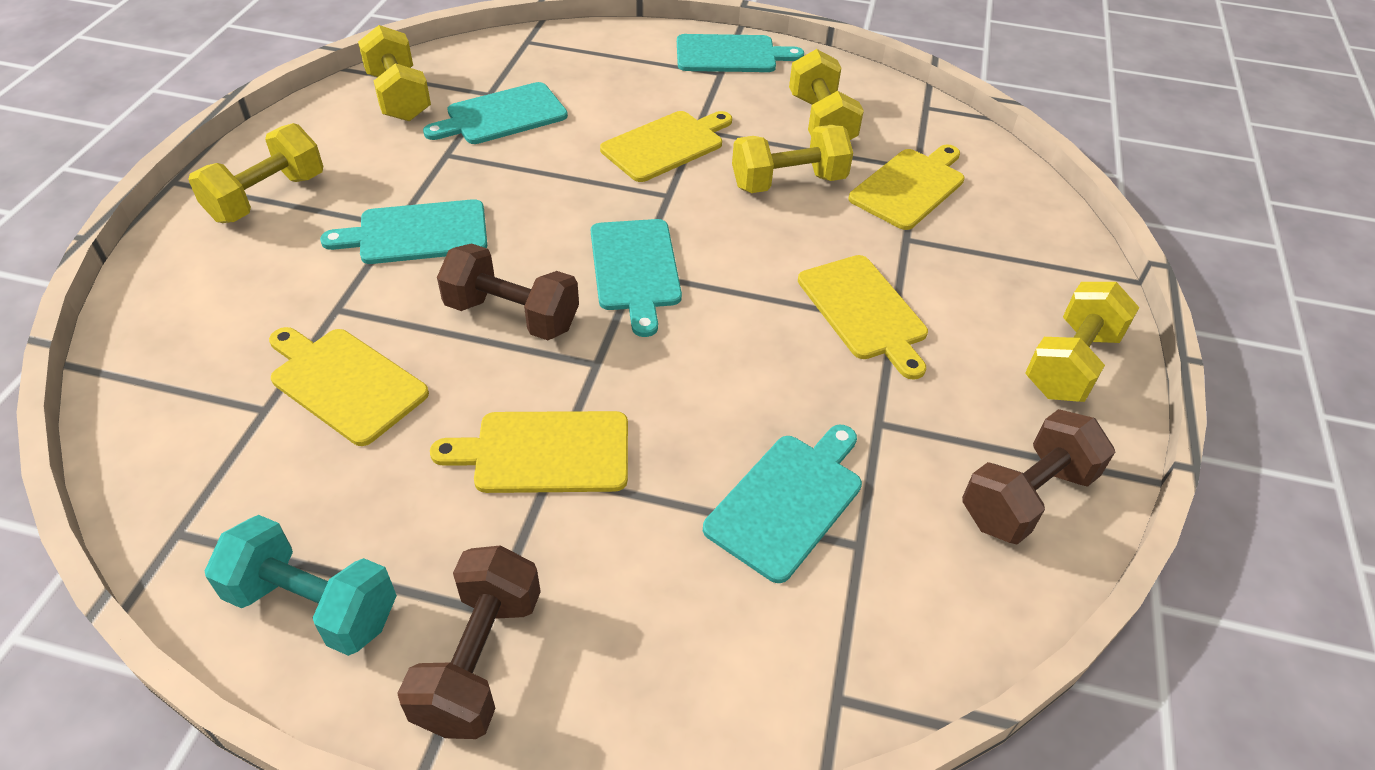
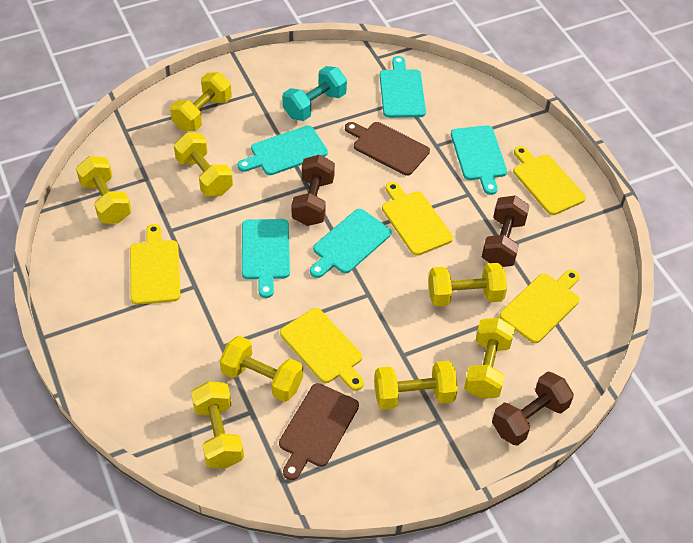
brown cutting board: none = 0 -> [279,383,359,480] [345,122,430,176] = 2
yellow dumbbell: [188,123,323,223] [358,25,431,121] [732,125,853,193] [789,49,864,140] [1025,282,1140,402] = 5 -> [76,156,132,224] [170,72,232,131] [174,133,233,197] [191,381,244,468] [220,336,303,402] [374,361,458,410] [428,263,507,307] [464,318,515,399] = 8

